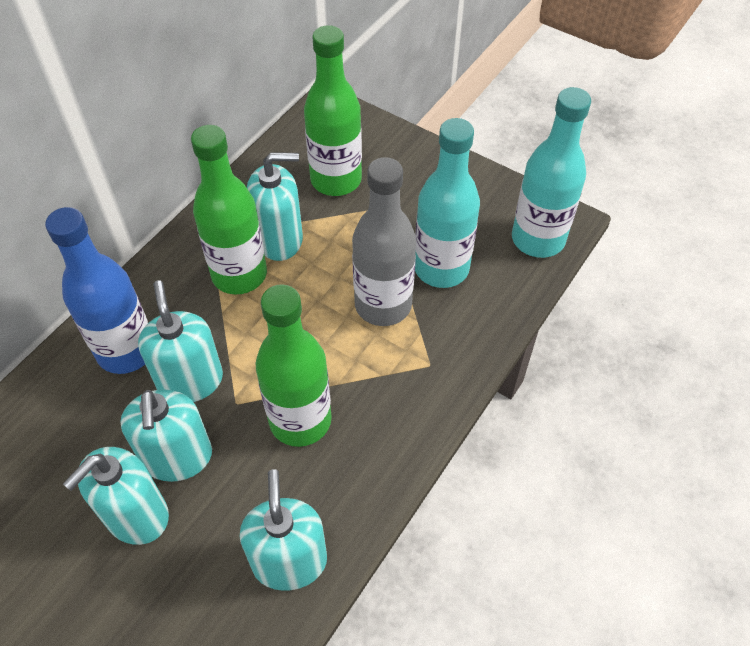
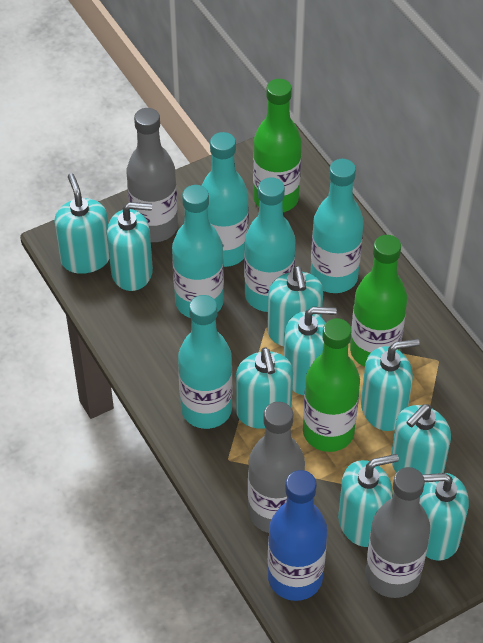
grey bottle: [352,157,416,326] = 1 -> [127,108,178,242] [248,402,305,533] [366,467,430,598] = 3
turquoise bottle: [415,118,480,288] [512,87,591,258] = 2 -> [172,185,224,318] [178,295,232,429] [202,132,249,267] [244,177,296,312] [310,159,364,293] = 5
turquoise soap dispenser: [63,447,169,545] [120,389,212,482] [138,281,223,402] [240,469,327,591] [247,153,303,261] = 5 -> [54,173,110,274] [107,202,153,291] [236,347,293,429] [267,266,323,346] [284,307,337,395] [338,454,399,547] [361,339,420,431] [391,404,451,475] [419,472,469,561] = 9

